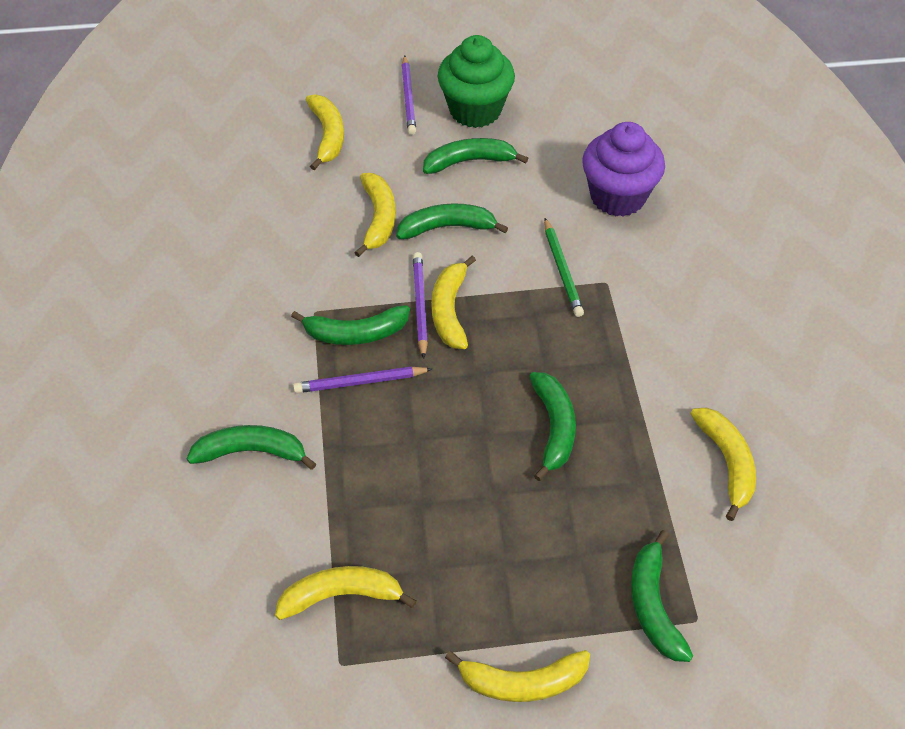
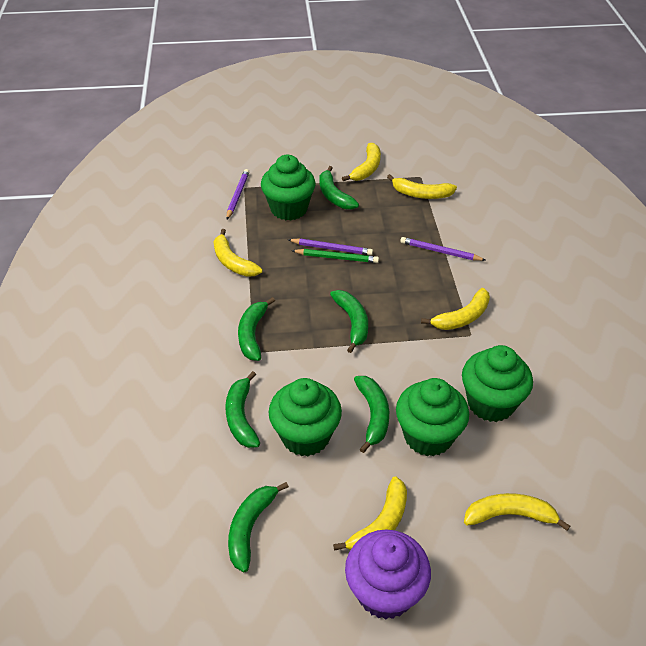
green cupcake: [438,35,515,128] = 1 -> [261,155,316,221] [269,378,342,456] [396,378,469,456] [462,345,533,422] = 4

